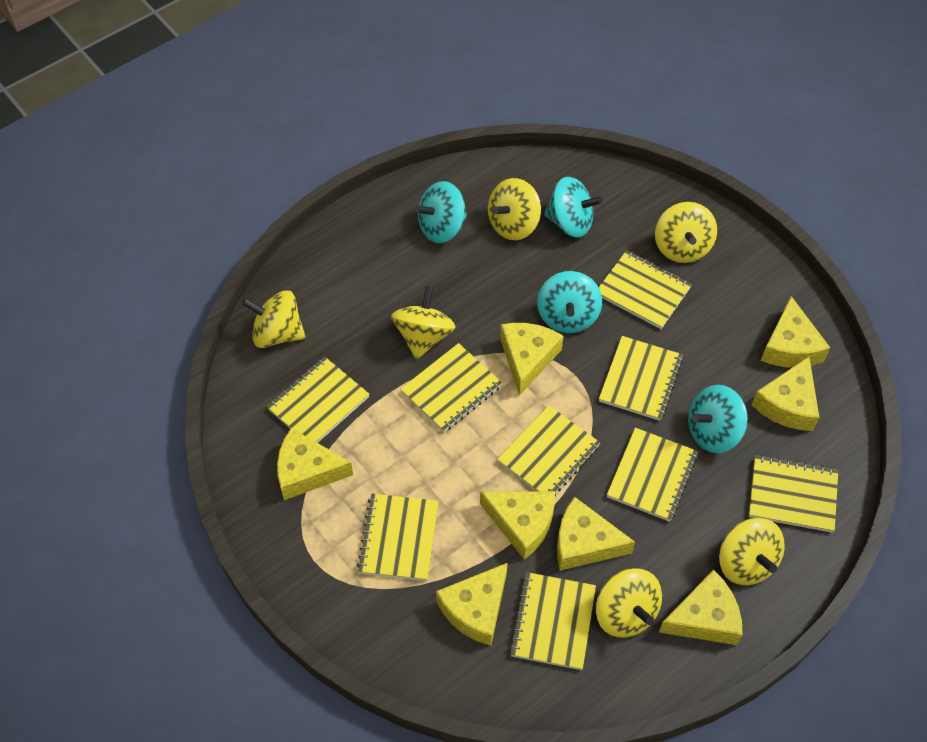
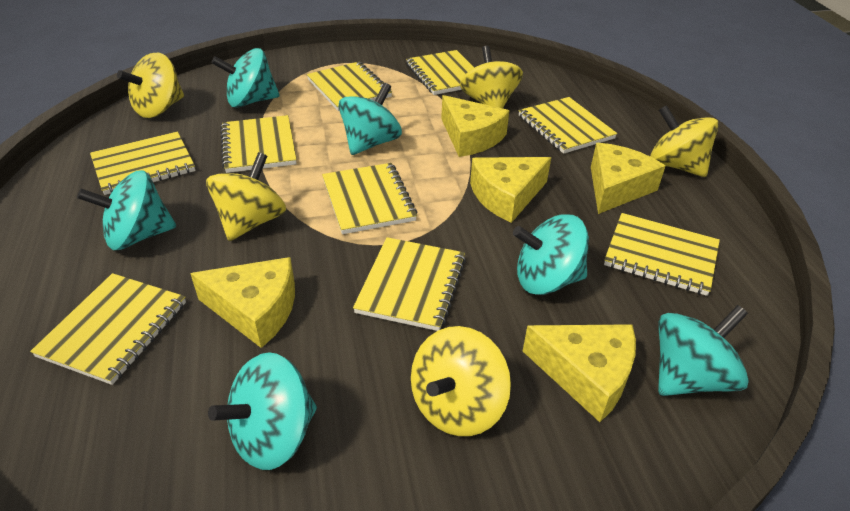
turquoise spinning top: [414,181,467,243] [537,271,602,333] [544,177,603,238] [688,385,748,453] = 4 -> [77,170,176,250] [208,352,317,470] [212,48,280,108] [338,83,402,155] [513,214,589,295] [658,305,749,396] = 6
yellow cheese: [277,428,353,500] [436,563,508,645] [480,491,555,560] [500,323,563,396] [557,497,635,571] [659,570,743,645] [752,357,819,431] [761,296,830,368] = 8 -> [190,257,295,348] [441,95,509,157] [470,157,551,223] [523,324,636,422] [591,143,665,214] = 5
yellow spinning top: [242,290,305,348] [391,286,455,359] [488,178,541,240] [596,568,662,637] [655,202,717,263] [719,518,785,585] = 6 -> [117,53,184,118] [206,152,286,241] [411,326,511,436] [460,46,523,108] [650,105,719,177] = 5

